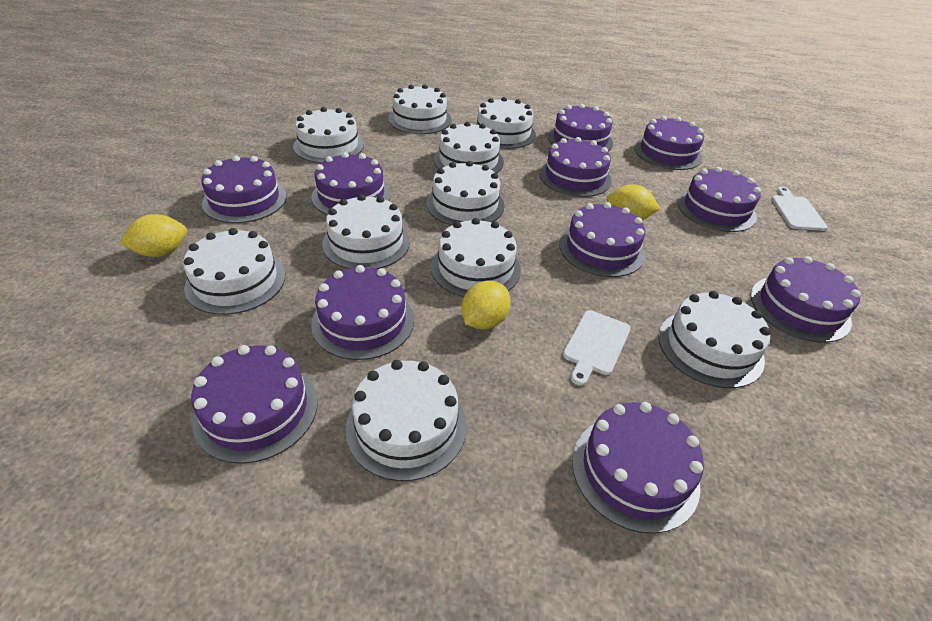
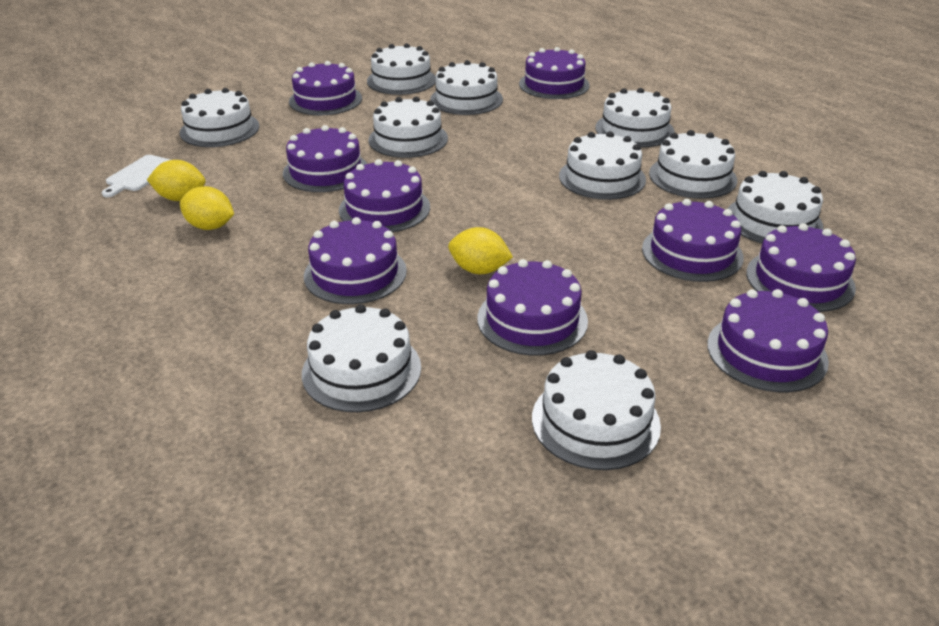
purple cake: [191,345,318,464] [201,155,286,223] [311,152,391,215] [311,265,414,360] [539,137,611,197] [548,104,613,152] [559,202,645,277] [572,402,704,534] [634,116,704,170] [677,167,761,232] [751,256,861,343] = 11 -> [283,125,367,192] [289,61,362,115] [304,217,407,304] [339,159,430,232] [477,259,588,356] [519,47,590,99] [642,199,744,282] [707,289,829,392] [746,223,856,312] = 9
white cutting board: [563,310,631,386] [771,187,828,231] = 2 -> [102,155,170,197] = 1

